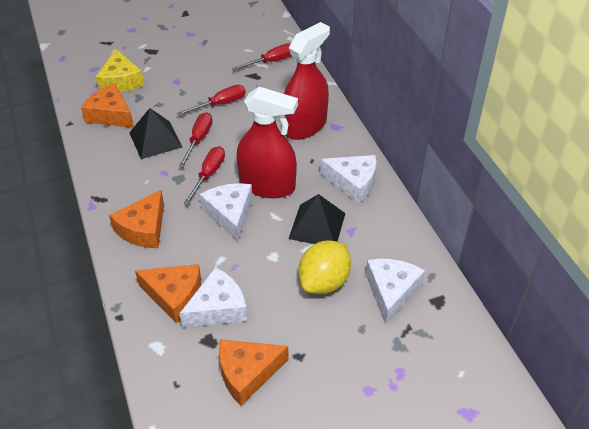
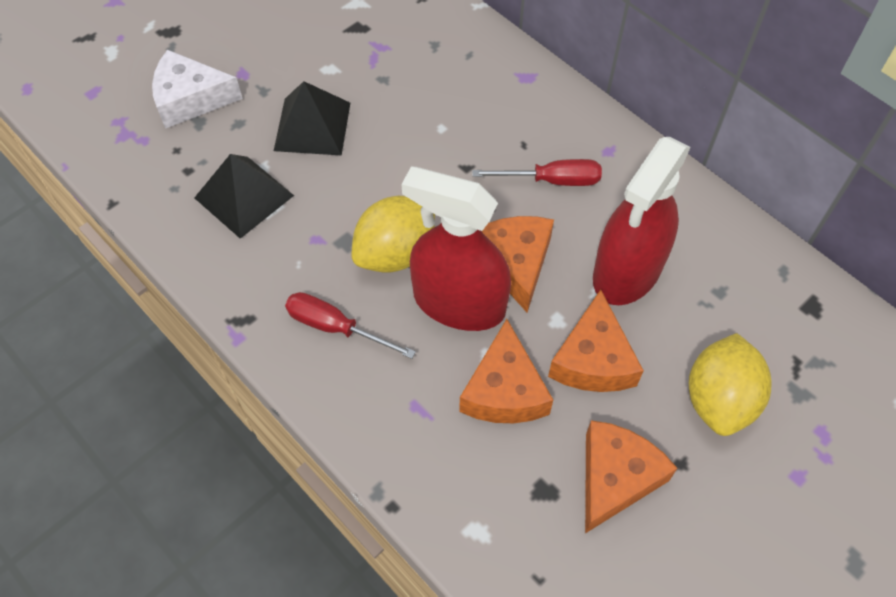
red screwdriver: [177,85,246,116] [179,112,212,168] [183,146,225,205] [232,43,291,71] = 4 -> [285,292,416,359] [472,159,602,186] = 2
white cheese: [179,267,247,328] [200,183,253,241] [320,155,376,204] [366,259,425,325] = 4 -> [152,50,243,129] = 1
yellow cheese: [96,49,144,92] = 1 -> none = 0
yellow lemon: [299,240,351,294] = 1 -> [351,196,435,273] [689,333,771,436] = 2

